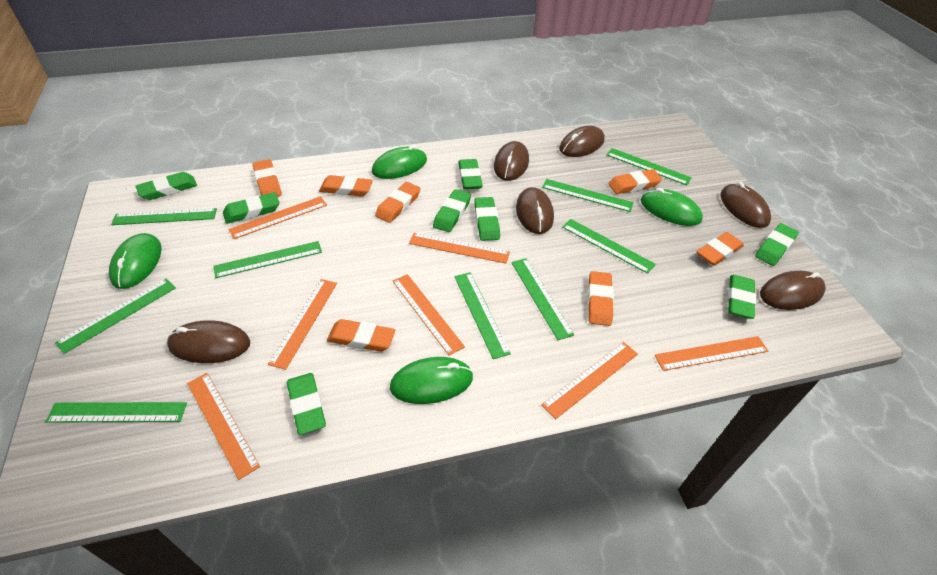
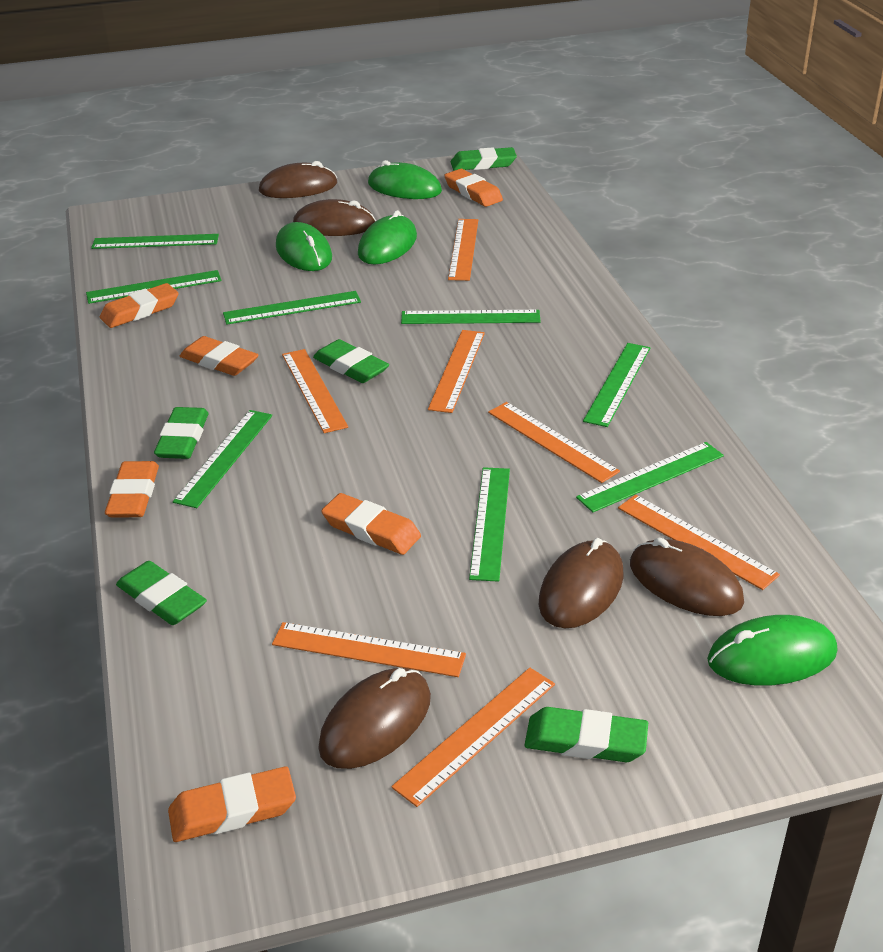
brown mouse: [167,320,250,363] [494,141,529,181] [516,187,554,234] [559,126,605,157] [721,182,771,228] [760,271,826,310] = 6 -> [259,161,337,198] [293,199,376,236] [318,668,431,769] [539,538,624,628] [630,538,744,616] = 5
green eraser: [135,172,197,200] [223,192,279,224] [287,373,326,435] [433,189,471,232] [458,159,483,189] [474,197,500,241] [728,275,756,319] [755,223,799,266] = 8 -> [116,561,207,625] [154,407,209,459] [313,339,389,383] [451,147,517,171] [525,707,648,762] = 5
green ruler: [45,402,187,423] [55,278,176,354] [111,208,217,225] [213,241,322,278] [454,272,511,359] [511,258,574,340] [542,179,634,212] [562,219,656,274] [606,148,692,185] = 9 -> [86,270,221,304] [91,234,219,249] [173,410,272,508] [223,291,361,324] [401,310,541,324] [469,467,510,582] [576,442,724,512] [583,343,650,427] = 8
orange eraser: [253,159,282,197] [319,175,373,197] [327,319,395,352] [375,182,421,223] [588,271,614,326] [608,169,662,194] [696,232,744,266] = 7 -> [100,283,179,328] [105,461,159,518] [168,766,296,842] [180,336,258,376] [322,493,421,555] [444,169,503,207] = 6

